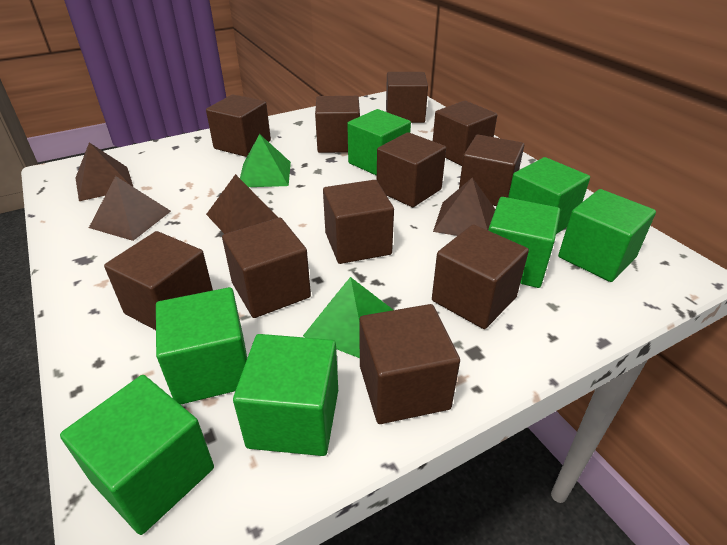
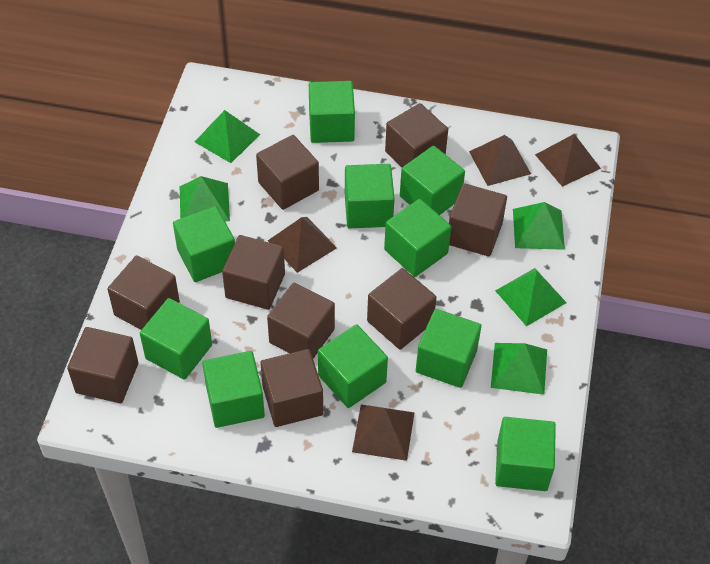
brown cube: [104,231,213,330] [206,95,271,157] [222,218,311,318] [315,96,360,153] [323,180,394,264] [359,304,460,424] [377,132,446,207] [386,72,428,123] [432,224,529,329] [433,101,497,166] [459,135,524,206] = 11 -> [67,327,139,404] [107,255,180,330] [222,235,285,310] [256,135,319,210] [260,349,323,427] [267,283,335,359] [367,268,437,350] [385,103,448,167] [449,183,507,257] = 9
green cube: [60,375,214,535] [156,287,247,405] [233,334,338,456] [347,109,411,176] [488,197,560,288] [508,157,590,234] [558,189,656,282] = 7 -> [140,298,212,380] [173,206,235,282] [202,351,265,428] [309,81,355,143] [318,324,388,408] [345,164,395,228] [384,199,451,277] [400,146,465,215] [416,309,481,388] [495,417,556,491] = 10
green pyramid: [240,134,291,187] [303,277,393,358] = 2 -> [180,176,230,222] [195,110,260,163] [491,343,547,395] [495,268,567,326] [513,202,565,250] = 5

